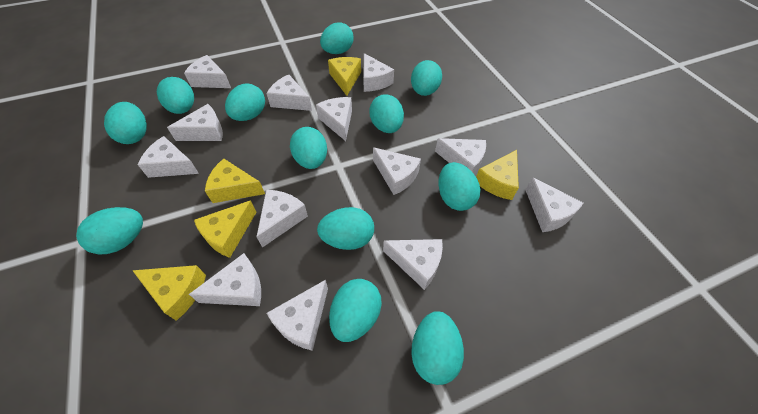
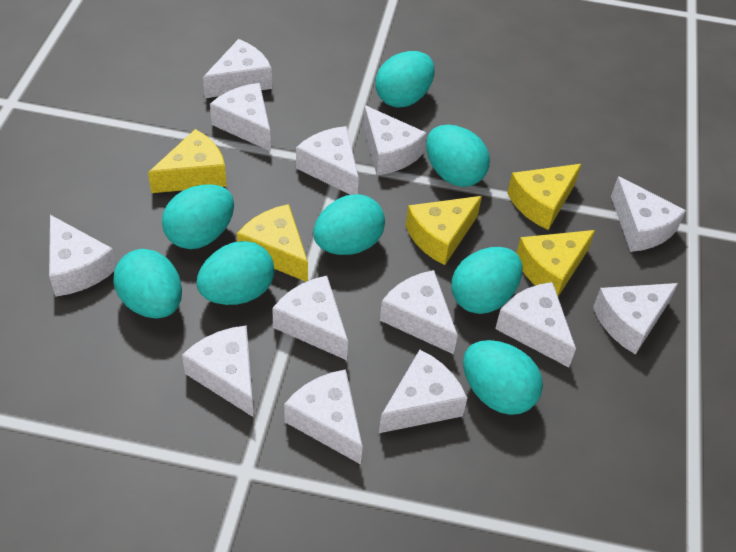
turquoise egg: [76,207,143,255] [104,102,147,144] [157,77,194,114] [225,84,265,121] [290,127,327,169] [317,207,374,250] [320,22,354,54] [329,279,382,342] [369,94,404,133] [411,60,442,96] [411,311,464,385] [439,162,480,211] = 12 -> [113,249,182,318] [162,184,234,249] [197,241,275,305] [313,194,385,255] [375,51,435,108] [426,125,490,187] [451,247,522,314] [463,340,543,415] = 8

